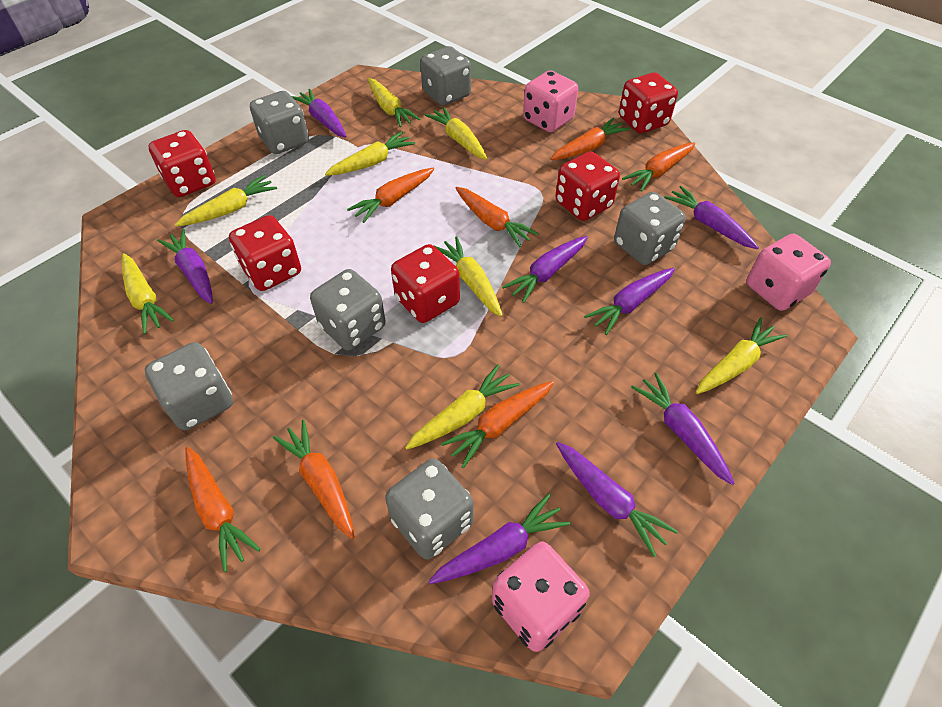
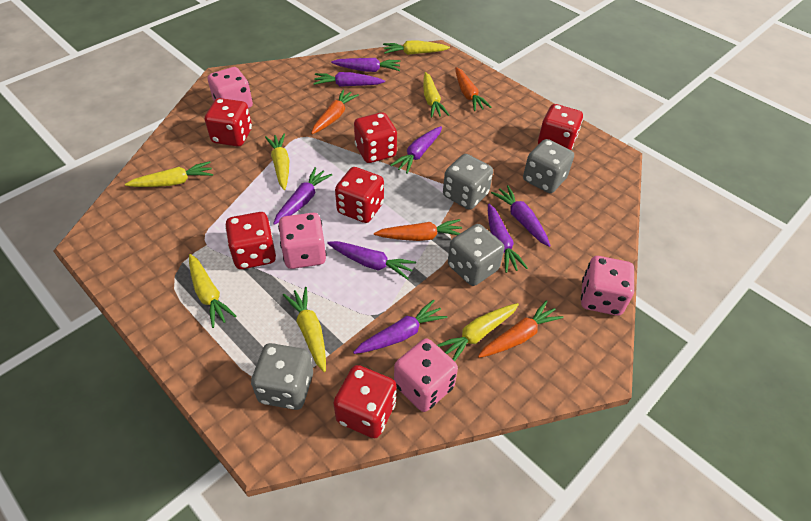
grey dice: [145,342,233,430] [250,91,309,154] [310,269,386,350] [385,458,473,560] [420,46,471,106] [614,192,686,265] = 6 -> [251,343,313,410] [443,154,493,210] [448,224,504,286] [523,139,574,193] = 4
orange carrot: [185,447,261,572] [273,420,355,539] [347,168,434,223] [441,381,554,468] [456,187,539,247] [550,118,630,160] [622,142,695,192] = 7 -> [311,89,359,134] [374,219,462,241] [455,67,491,111] [478,300,564,358] = 4
pink dice: [492,541,590,652] [523,71,578,132] [746,234,831,311] = 3 -> [208,67,253,108] [278,213,327,269] [394,338,458,412] [581,256,634,316] = 4
red dice: [148,130,216,197] [229,215,301,291] [391,244,460,323] [555,151,620,221] [619,72,678,133] = 5 -> [205,98,252,147] [225,212,276,269] [333,365,397,438] [335,167,384,223] [354,112,397,163] [538,104,583,150] = 6
yellow carrot: [122,253,174,334] [175,175,277,226] [325,131,415,176] [368,78,420,127] [405,364,520,449] [425,107,487,160] [435,236,503,317] [696,317,787,394] = 8 -> [125,161,213,187] [189,254,237,328] [265,134,289,190] [283,287,326,372] [383,40,450,55] [423,72,449,118] [437,303,519,361] = 7

